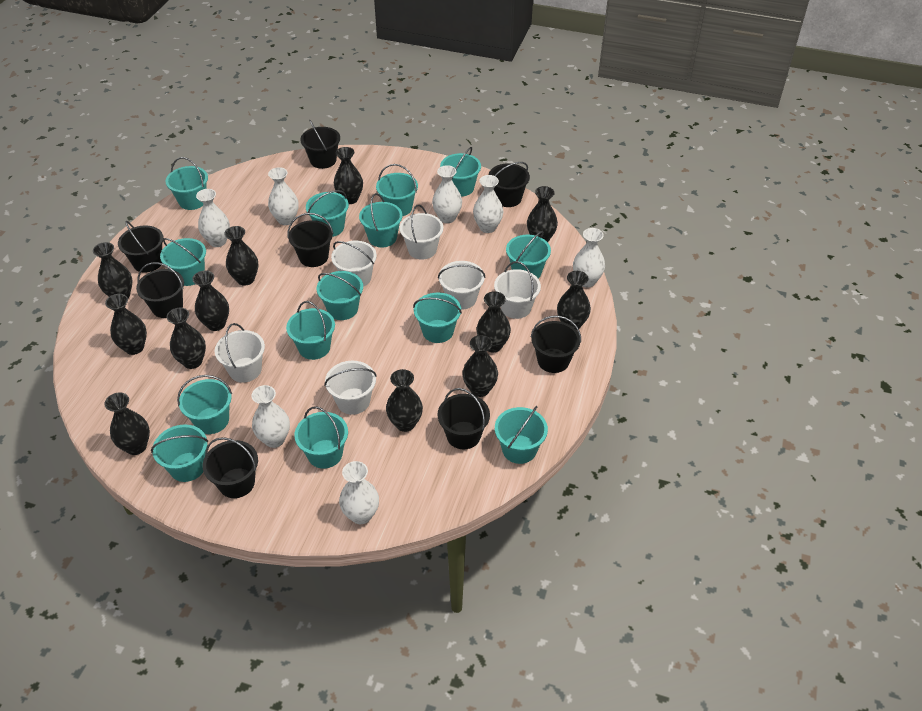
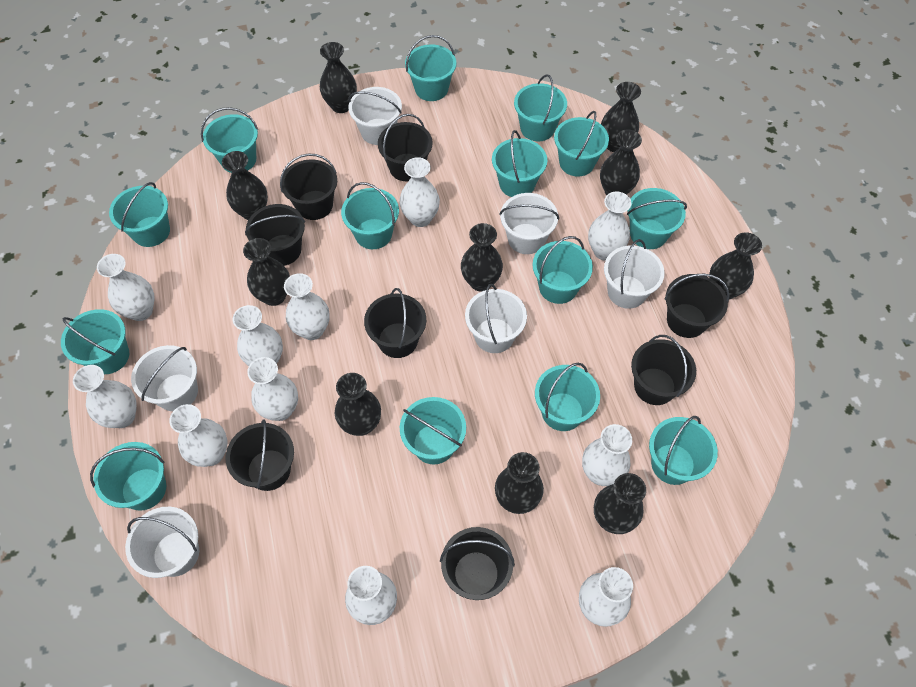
black vase: [93,242,132,298] [104,392,150,455] [105,294,147,355] [167,308,206,369] [192,270,229,331] [224,226,259,286] [334,147,363,204] [386,369,423,432] [463,335,498,397] [476,291,511,352] [527,186,558,242] [557,271,591,330] = 12 -> [222,151,268,220] [243,238,290,306] [320,42,357,113] [335,373,381,436] [461,223,503,291] [495,452,544,514] [594,473,646,534] [600,129,642,195] [601,82,641,152] [709,232,762,299] = 10
white vase: [196,189,230,247] [252,385,290,448] [268,167,299,225] [339,461,379,524] [432,165,462,223] [473,175,503,233] [573,228,605,288] = 7 -> [73,365,136,428] [97,254,154,321] [169,404,227,467] [233,305,283,366] [247,357,298,421] [284,273,330,340] [345,566,397,625] [399,157,440,227] [579,567,633,627] [582,424,632,486] [588,192,631,261] = 11

